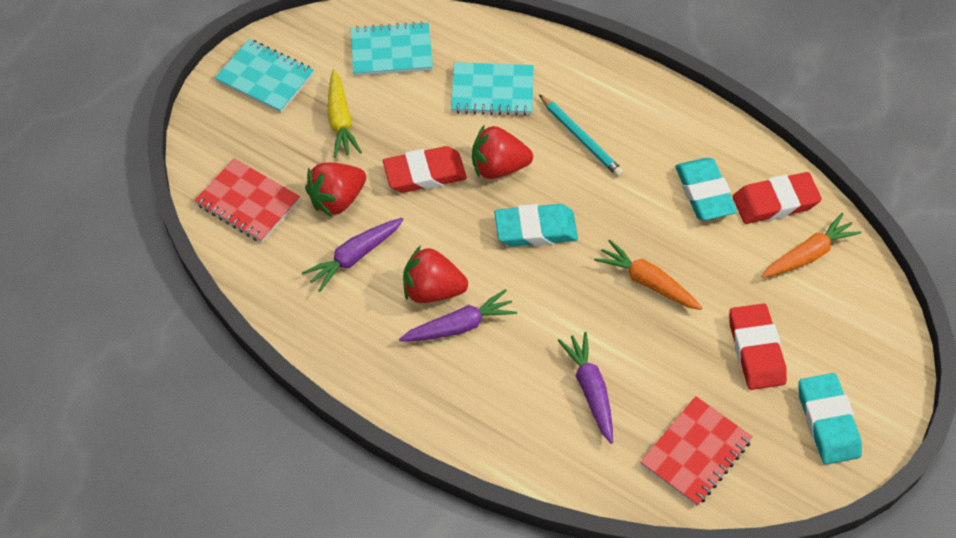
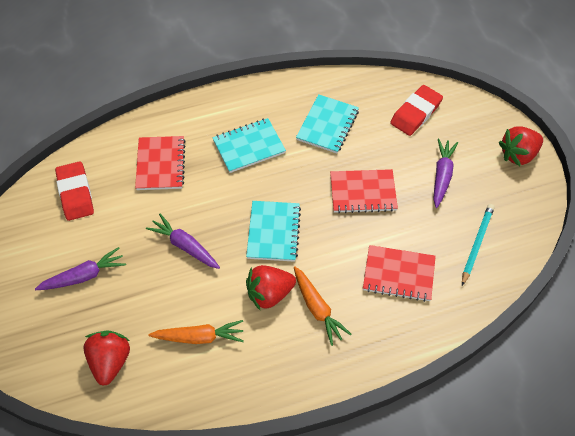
red eraser: [383,146,467,193] [729,303,787,390] [733,172,822,224] = 3 -> [55,161,94,221] [390,85,443,136] = 2
red notebook: [194,158,300,243] [640,396,753,506] = 2 -> [135,136,186,190] [330,169,398,213] [363,245,436,302] = 3
turquoise eraser: [494,204,578,247] [675,158,737,220] [798,373,862,465] = 3 -> none = 0
yellow carrot: [327,69,362,158] = 1 -> none = 0

